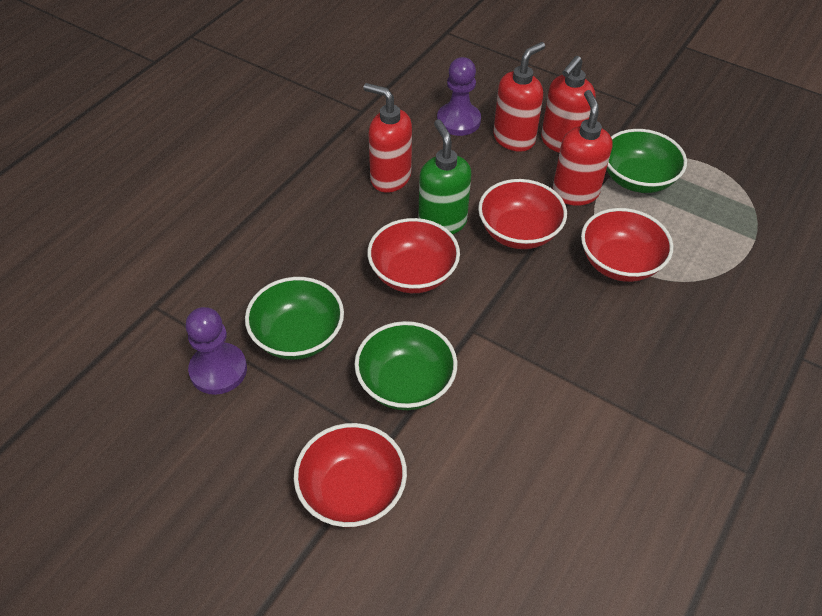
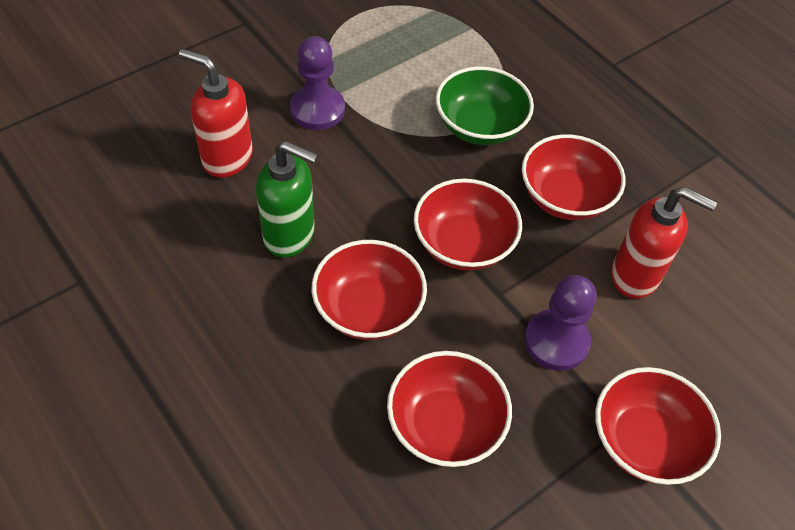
green bowl: [245,277,344,360] [355,321,457,410] [607,129,687,193] = 3 -> [436,67,534,145] = 1
red bowl: [294,423,407,527] [367,218,460,293] [478,179,567,249] [581,208,673,282] = 4 -> [312,240,427,340] [387,351,512,467] [414,179,522,271] [522,134,626,220] [595,367,721,485] = 5
red soap dispenser: [363,83,412,193] [493,42,545,152] [541,56,596,153] [552,90,613,206] = 4 -> [179,49,253,178] [611,187,717,299] = 2

